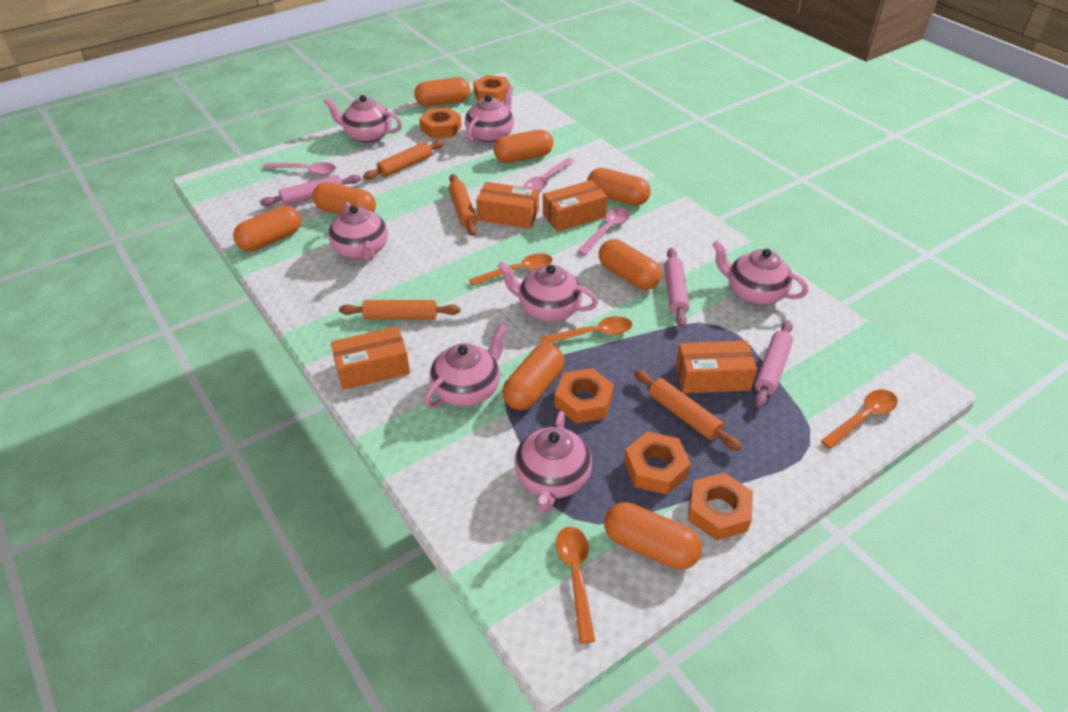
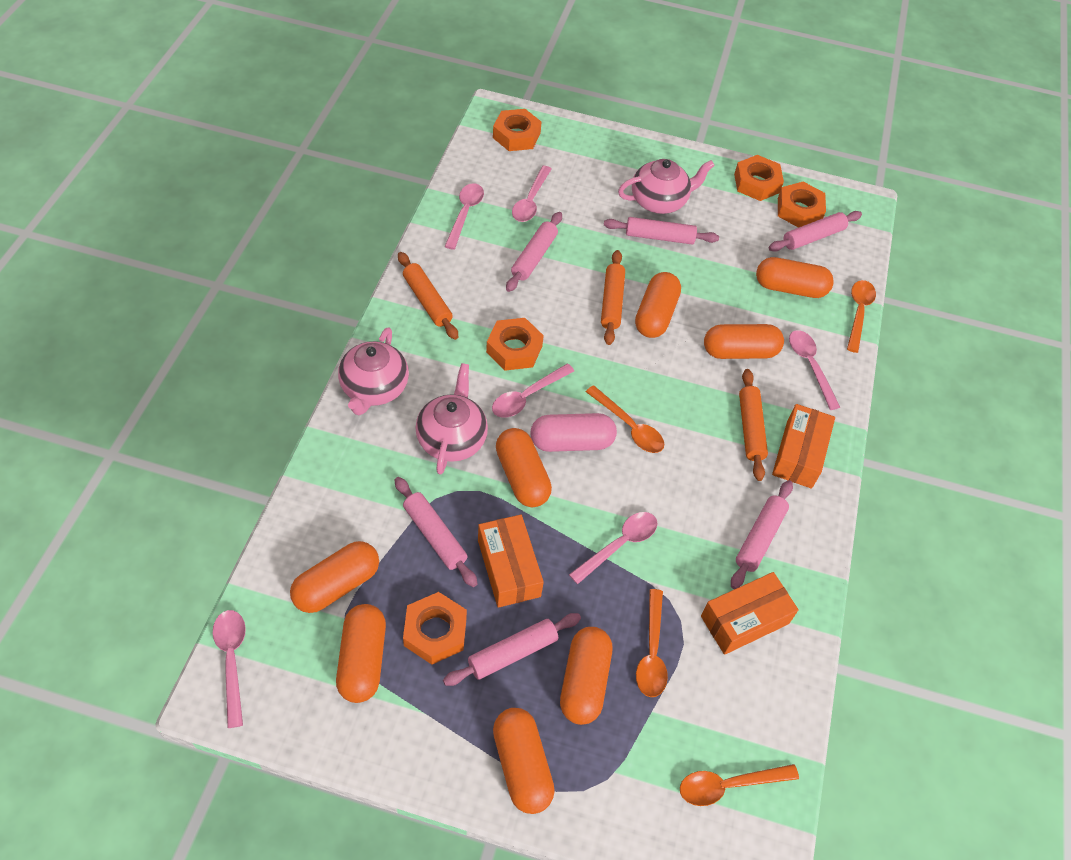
orange box: [331,326,410,390] [476,182,539,229] [543,180,608,232] [676,340,757,393] = 4 -> [478,515,544,608] [701,572,799,655] [772,404,835,489] = 3
orange rolling pin: [339,300,460,320] [363,140,444,180] [449,174,477,236] [634,370,742,451] = 4 -> [398,252,458,340] [601,250,625,345] [739,369,768,481] = 3
pink capsule: none = 0 -> [530,413,617,452] = 1
pink rolling pin: [260,175,361,206] [664,248,689,327] [754,320,793,408] = 3 -> [395,477,478,587] [443,613,581,686] [506,212,562,292] [604,217,719,244] [731,480,793,589] [769,211,862,252] = 6
pink spoon: [263,162,336,175] [524,158,575,191] [577,208,630,255] = 3 -> [213,610,246,728] [444,183,484,250] [492,364,574,418] [512,166,551,222] [569,512,658,584] [789,330,841,410] = 6
pink teapot: [324,95,402,143] [328,202,388,261] [424,323,508,408] [465,86,514,143] [498,262,598,322] [514,411,592,511] [712,241,808,305] = 7 -> [338,327,409,415] [415,363,488,475] [618,159,715,214] = 3

